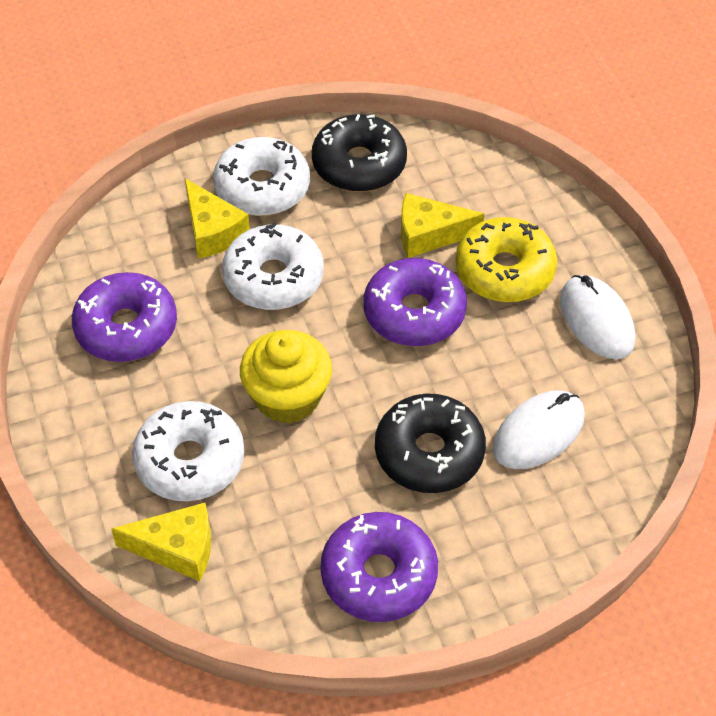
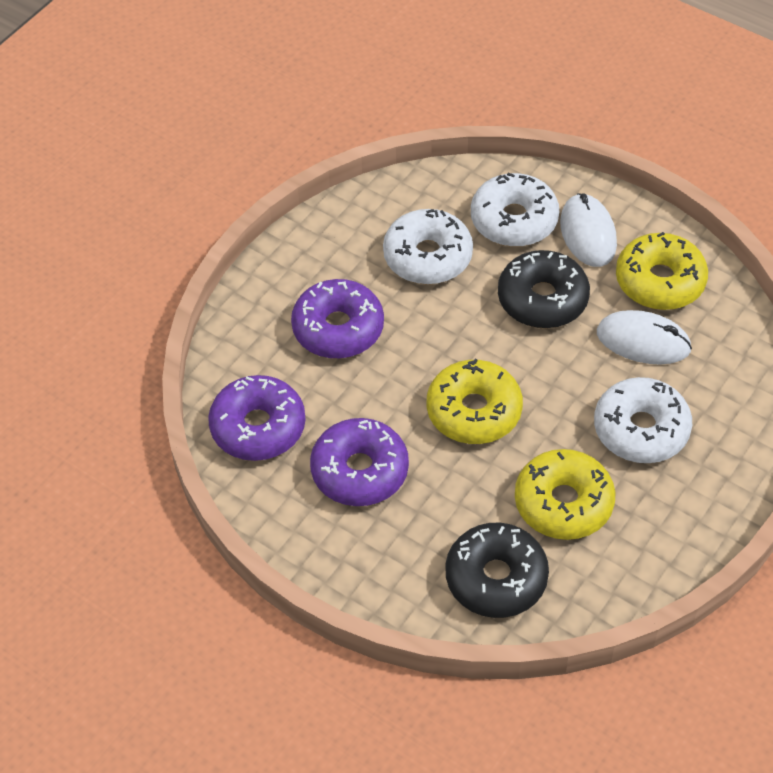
yellow cheese: [111,503,211,581] [185,178,250,259] [401,193,484,258] = 3 -> none = 0
yellow cupcake: [240,330,332,424] = 1 -> none = 0
yellow donut: [455,217,557,302] = 1 -> [427,358,523,444] [515,449,615,540] [616,232,708,310] = 3

